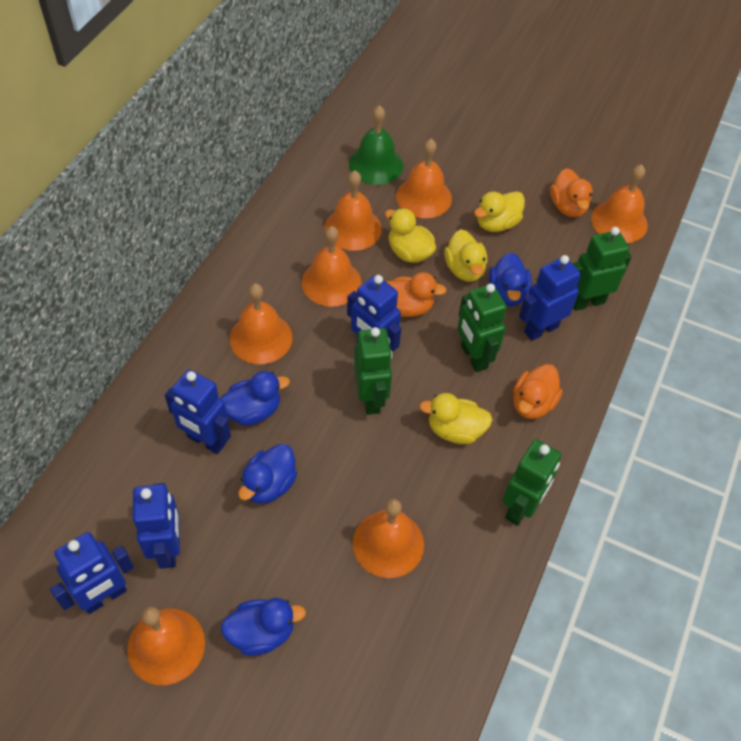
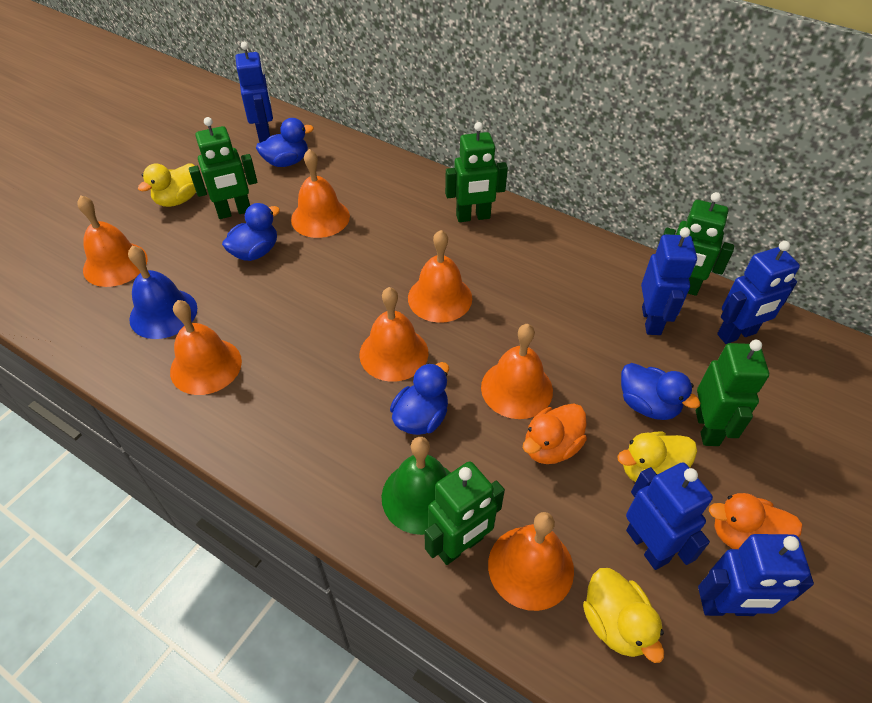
blue bell: none = 0 -> [128,246,197,339] = 1
green robot: [354,327,392,415] [457,283,507,372] [502,439,562,526] [572,227,632,311] = 4 -> [189,117,257,219] [424,461,505,565] [445,122,508,222] [663,192,734,296] [696,340,769,446] = 5
orange duck: [385,272,447,317] [513,364,563,419] [550,168,592,217] = 3 -> [523,403,587,464] [709,493,802,549] = 2
yellow duck: [385,208,436,263] [419,393,493,444] [444,229,487,282] [474,191,525,232] = 4 -> [138,163,196,207] [583,568,664,663] [617,432,697,482] = 3

